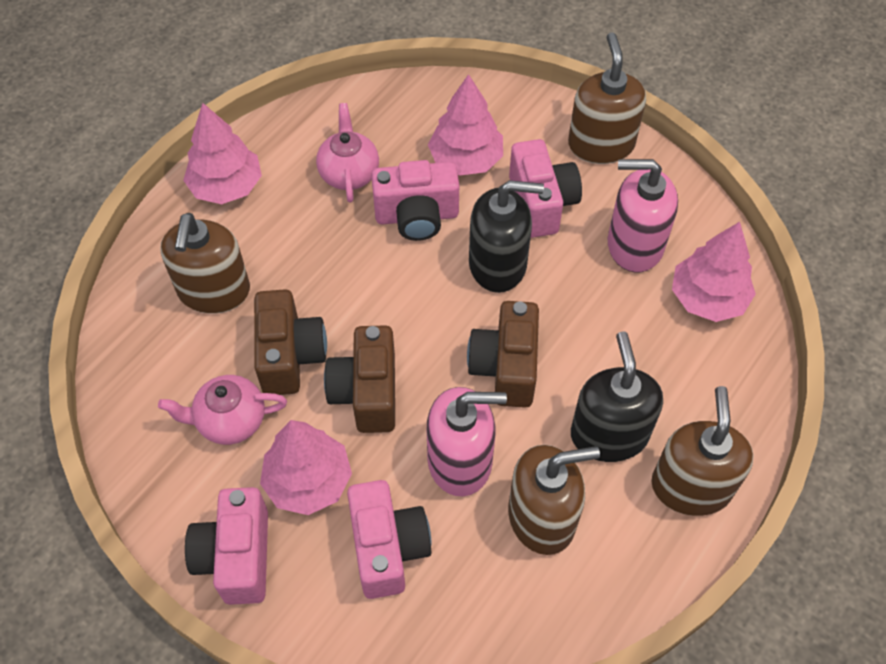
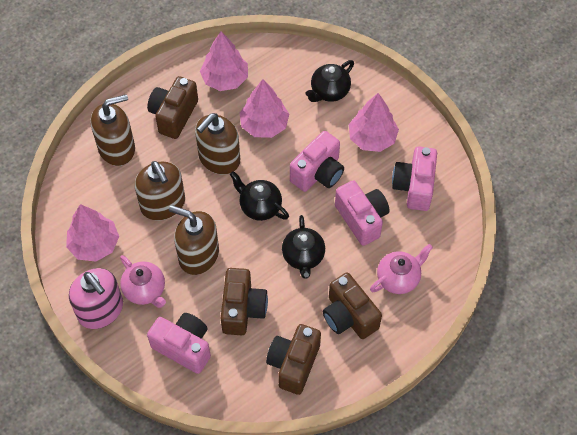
black soap dispenser: [469,180,544,293] [571,331,663,462] = 2 -> none = 0
black teapot: none = 0 -> [230,171,289,221] [282,215,325,279] [305,60,354,102] = 3
brown camera: [254,289,327,395] [324,325,395,433] [467,301,539,408] = 3 -> [147,76,198,139] [220,268,268,335] [266,324,321,395] [323,272,382,339] = 4
pink soap dispenser: [427,387,507,496] [608,159,678,272] = 2 -> [69,268,123,329] = 1

